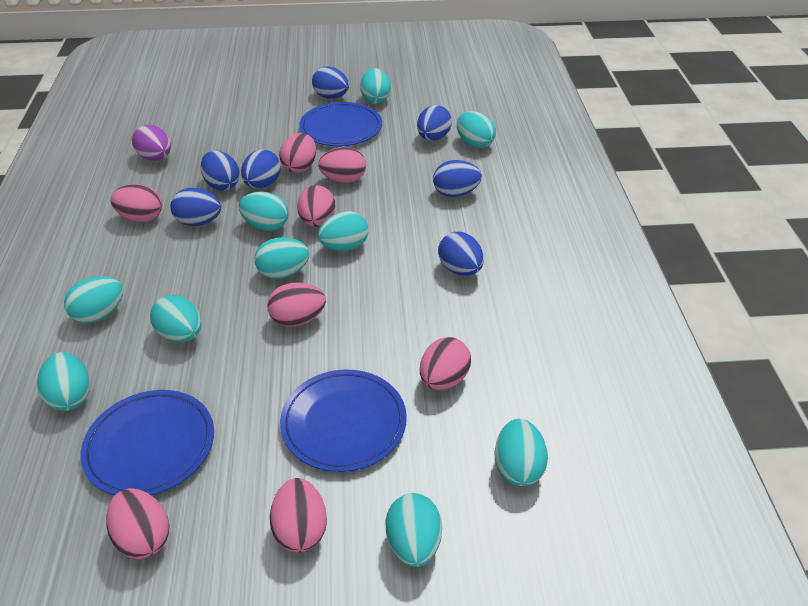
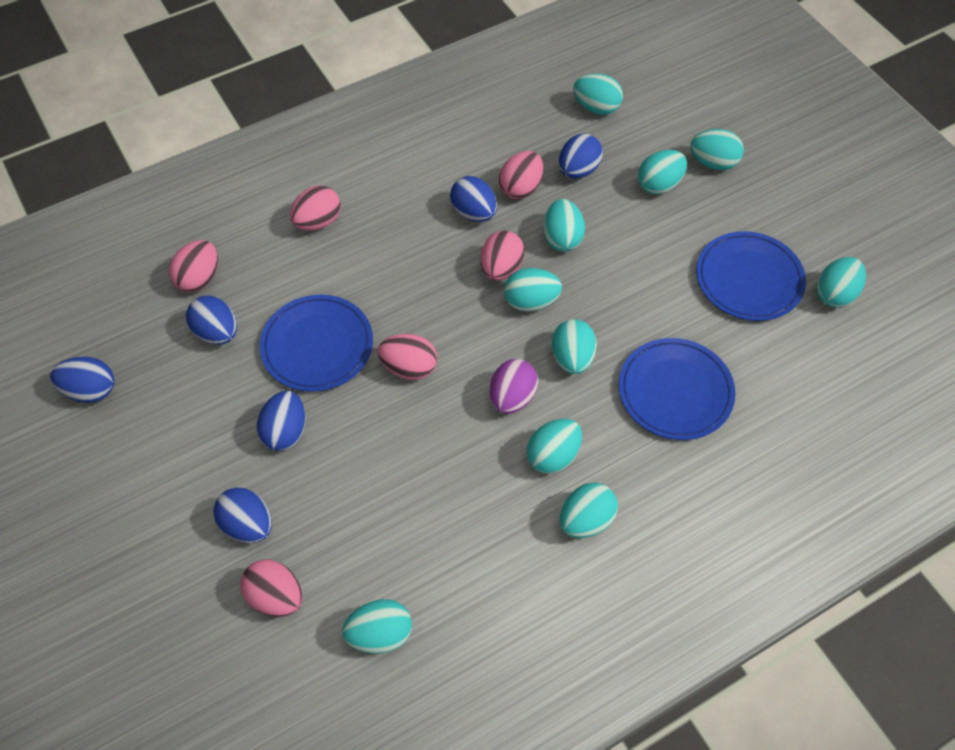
blue egg: [170,188,221,226] [200,151,240,191] [241,149,281,188] [312,66,349,99] [417,105,452,141] [433,160,482,197] [438,232,484,276] = 7 -> [50,357,114,403] [186,296,237,345] [213,487,272,543] [257,391,306,451] [450,176,497,222] [559,134,603,179] = 6
pink egg: [106,488,169,559] [110,184,162,222] [267,282,326,327] [270,478,327,553] [279,133,316,173] [297,185,335,227] [318,147,366,183] [420,337,471,390] = 8 -> [169,240,218,292] [240,559,302,617] [290,185,341,230] [378,334,437,380] [481,230,525,281] [499,151,543,199] = 6

